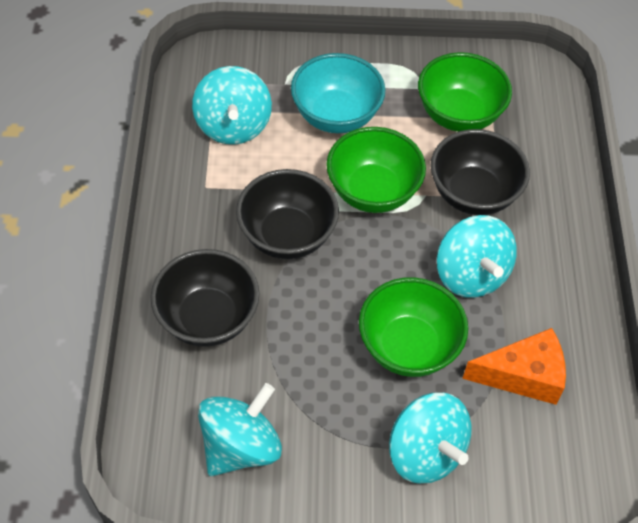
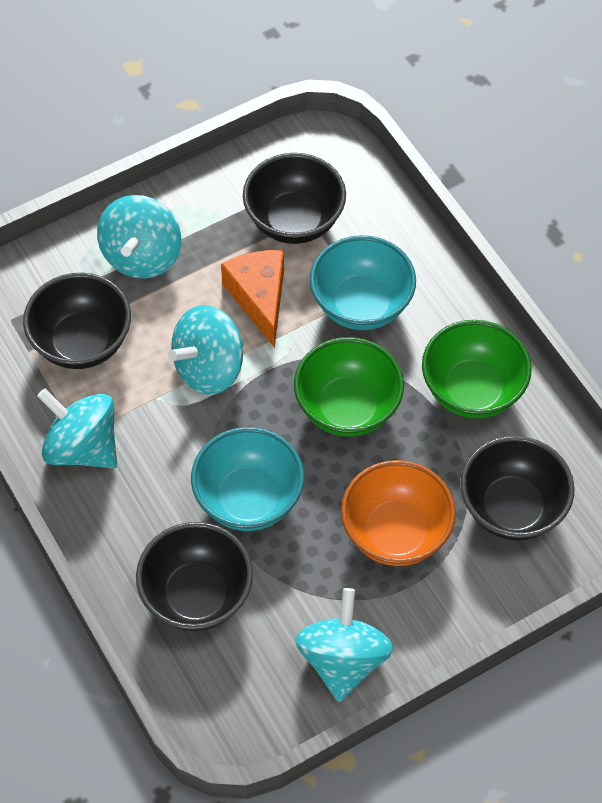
black bowl: [150,249,260,347] [236,169,339,259] [430,129,530,215] = 3 -> [23,273,131,369] [136,522,253,631] [243,153,346,244] [460,436,575,540] = 4
green bowl: [326,127,426,213] [359,277,468,377] [418,52,512,132] = 3 -> [294,337,404,437] [422,320,532,419] = 2
orange bowl: none = 0 -> [341,460,456,566] = 1
turquoise bowl: [291,53,385,133] = 1 -> [191,427,304,531] [310,235,416,330] = 2

